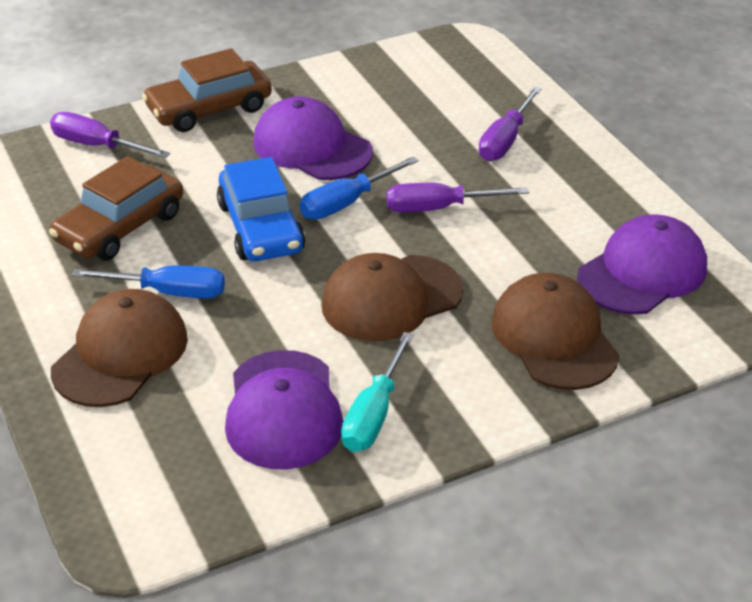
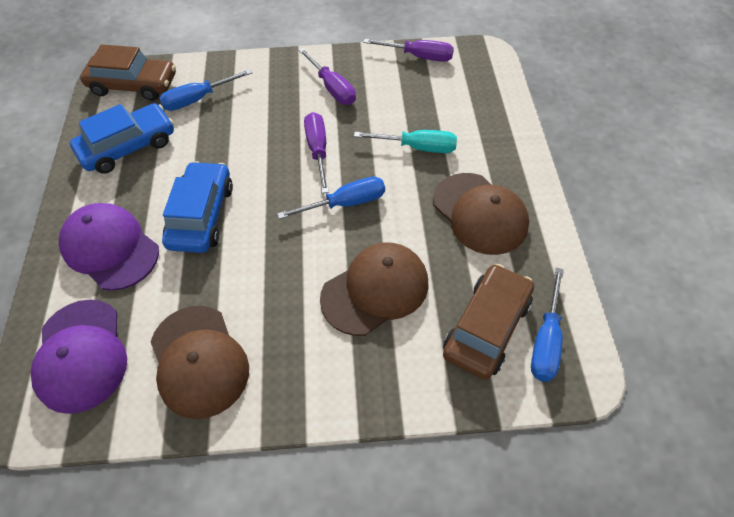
blue car: [217,157,305,261] = 1 -> [70,103,174,174] [162,161,233,253] = 2
blue screwdriver: [72,266,225,299] [300,156,419,220] = 2 -> [159,69,252,111] [277,176,385,219] [531,268,564,382] = 3
purple cap: [225,350,343,470] [253,97,373,180] [577,214,707,315] = 3 -> [31,300,127,414] [59,203,159,291] = 2

